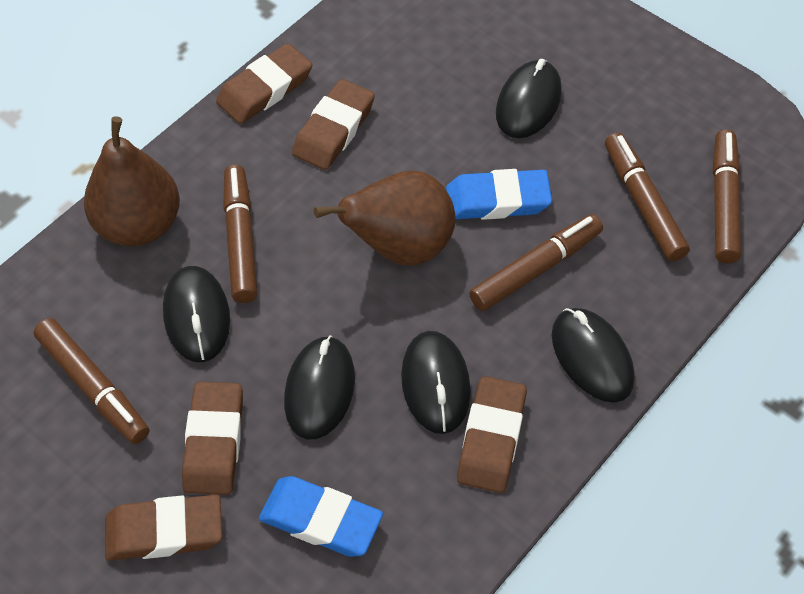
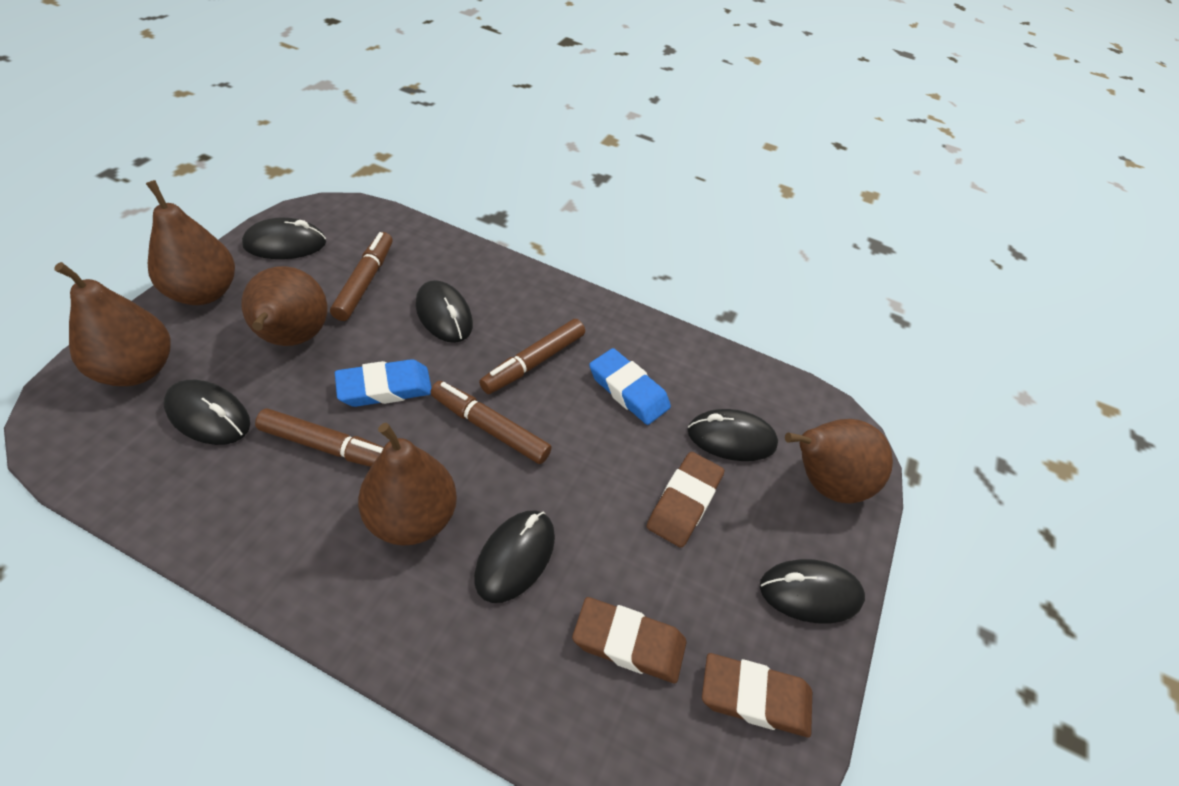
black mouse: [163,266,230,362] [284,335,355,439] [401,331,471,434] [496,59,562,138] [552,308,635,403] = 5 -> [164,380,250,445] [242,218,326,259] [416,280,473,343] [474,511,555,603] [687,409,778,461] [760,559,865,623] = 6
brown eraser: [105,495,222,561] [182,382,243,495] [216,43,312,124] [292,79,375,170] [457,376,527,493] = 5 -> [572,597,686,683] [647,452,724,548] [702,653,812,737] = 3
brown marker: [34,318,149,444] [223,165,257,303] [469,214,603,311] [605,133,690,261] [713,130,741,263] = 5 -> [255,408,384,467] [330,232,393,321] [430,381,552,464] [479,319,585,394] = 4
brown pear: [84,116,180,247] [314,171,455,266] = 2 -> [54,262,170,386] [146,180,235,305] [242,266,327,346] [358,423,457,546] [785,419,893,503] = 5

